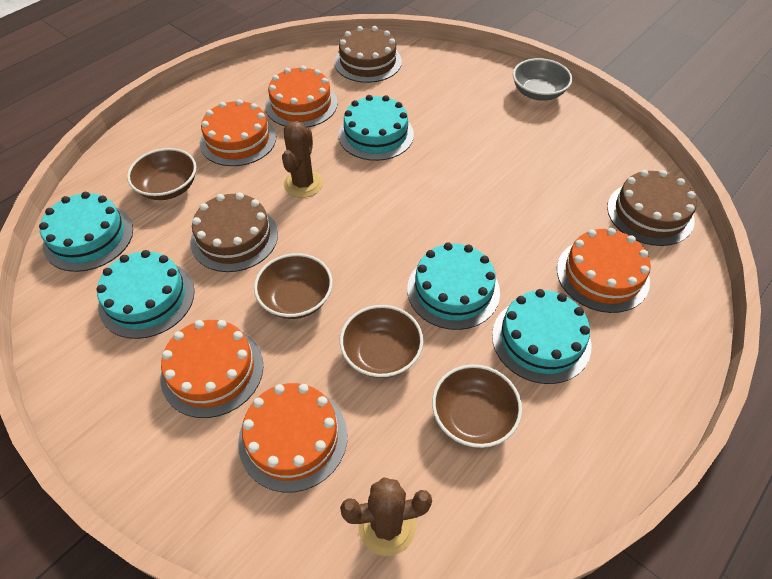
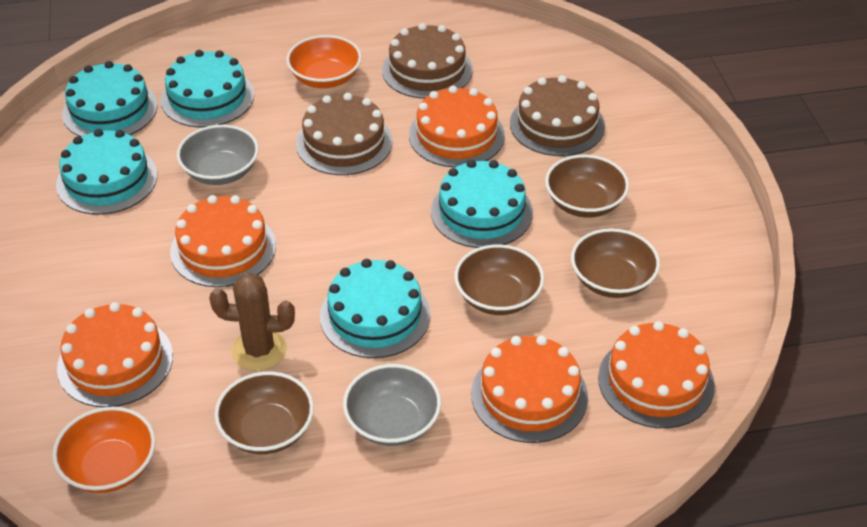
brown cactus: [282,121,323,198] [340,477,432,556] = 2 -> [209,273,295,371] = 1
grey bowl: [513,58,572,101] = 1 -> [177,125,259,185] [343,364,441,446] = 2
orange bowl: none = 0 -> [53,407,156,493] [286,35,362,88] = 2

